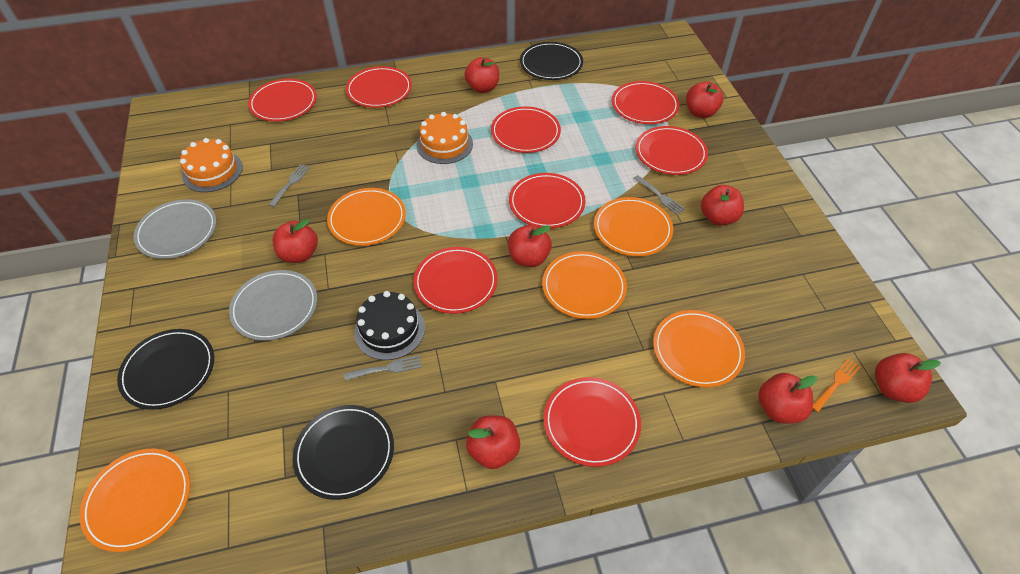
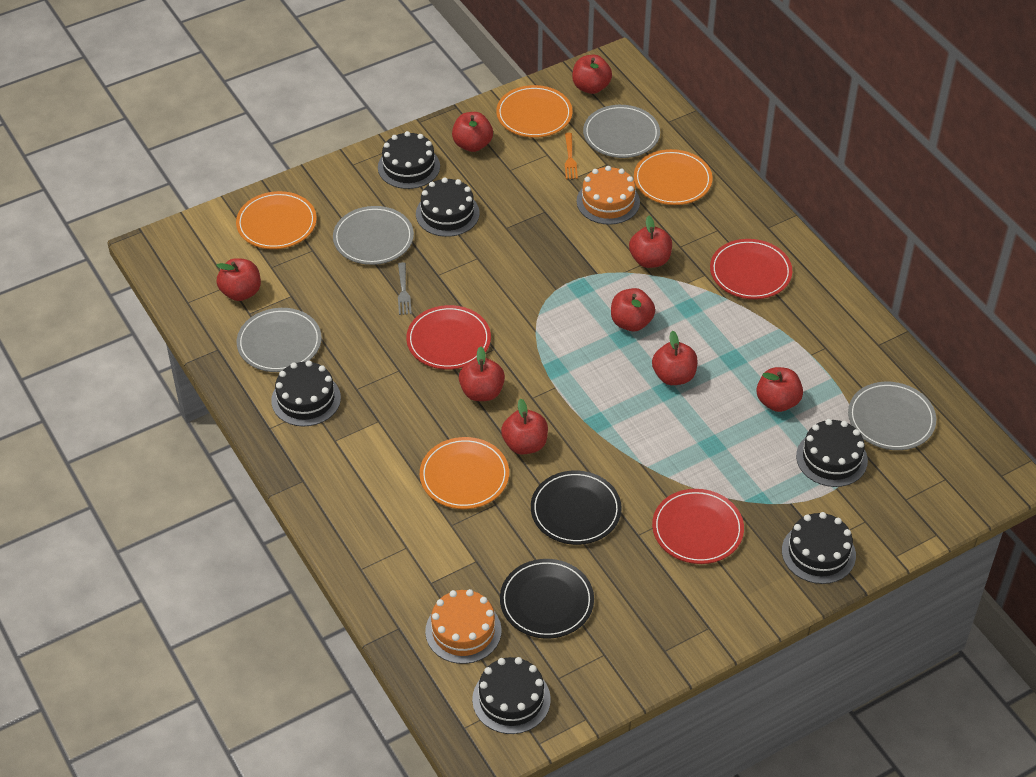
black cake: [354,291,425,360] = 1 -> [271,360,341,426] [378,131,440,189] [416,177,479,237] [472,657,551,734] [782,512,856,584] [796,419,868,487] = 6
black plate: [117,329,214,410] [293,405,394,500] [520,42,583,80] = 3 -> [500,559,594,639] [531,471,622,545] = 2
grey fork: [269,164,310,207] [344,355,422,381] [633,175,685,215] = 3 -> [398,262,412,315] = 1
grey plate: [133,199,216,259] [229,270,317,341] = 2 -> [237,308,322,372] [333,206,414,265] [583,105,660,158] [848,382,936,450] = 4
orange plate: [79,449,190,552] [327,188,406,246] [542,251,627,319] [594,197,673,256] [653,310,745,387] = 5 -> [236,191,317,249] [420,437,509,509] [496,85,573,138] [634,149,713,205] = 4
red apple: [273,219,318,263] [465,57,499,93] [466,415,520,469] [508,225,552,267] [686,81,723,118] [701,185,744,225] [758,373,817,424] [875,353,941,403] = 8 -> [216,258,261,301] [452,112,493,152] [459,346,505,401] [501,398,548,455] [572,55,612,94] [611,288,655,331] [629,216,672,268] [652,331,698,385] [756,367,803,412] = 9
red plate: [248,79,317,121] [346,66,412,108] [413,247,498,314] [491,106,561,153] [509,173,586,228] [544,377,641,467] [612,81,680,124] [635,126,708,175] = 8 -> [406,305,491,370] [652,489,744,564] [710,239,792,299] = 3

